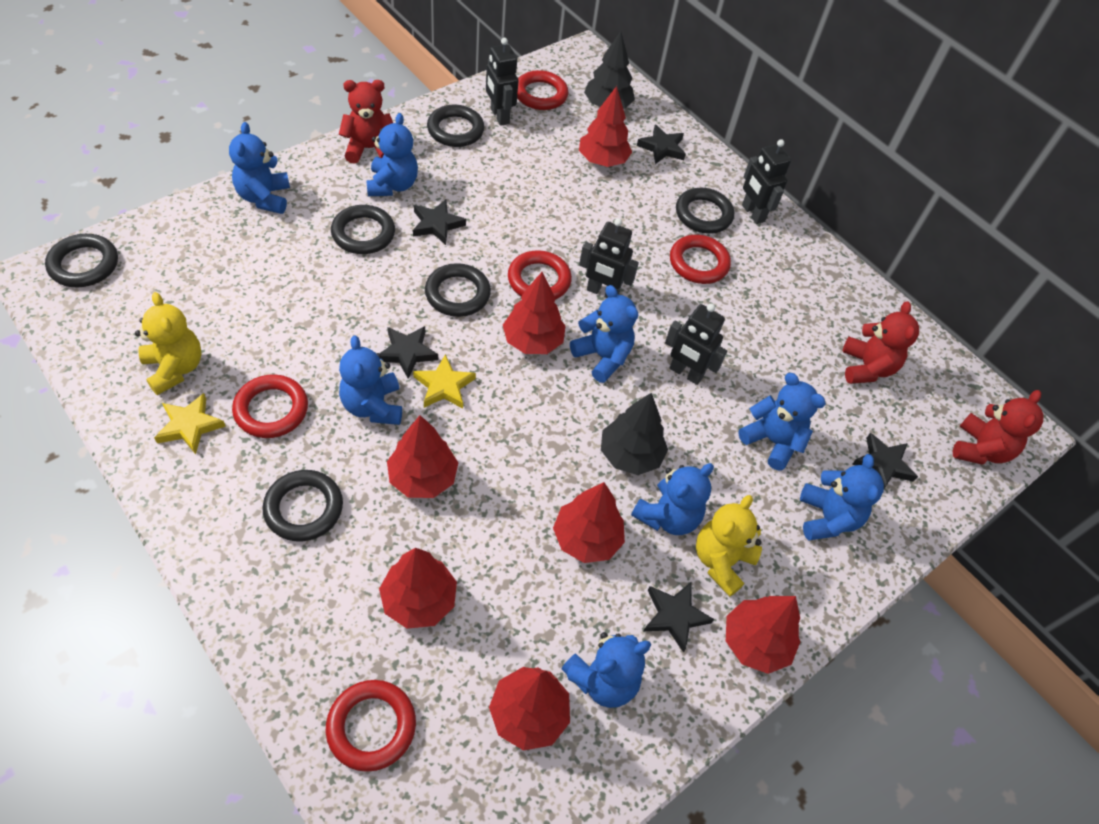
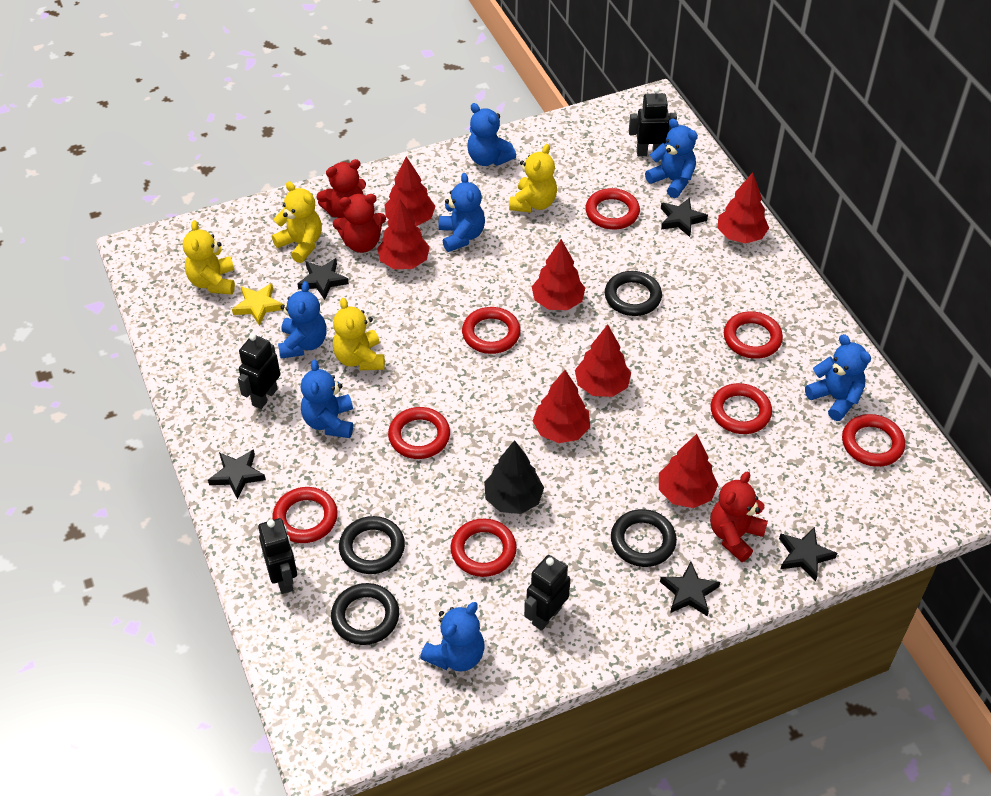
black ring: [45,234,118,287] [262,470,343,541] [331,205,395,254] [425,263,491,317] [427,105,484,147] [676,188,734,234] = 6 -> [331,583,399,645] [339,516,405,574] [605,271,662,316] [611,509,677,567] = 4
black tree: [584,31,635,109] [601,393,668,475] = 2 -> [484,440,544,514] = 1
blue teddy bear: [229,122,290,214] [339,336,402,425] [366,113,418,196] [561,632,651,708] [570,285,638,383] [631,463,714,535] [738,373,826,471] [800,454,884,541] = 8 -> [278,281,326,359] [301,360,353,438] [420,602,485,672] [439,173,485,252] [467,103,516,166] [645,118,698,198] [805,334,871,421] = 7
red ring: [232,375,308,438] [326,680,416,772] [508,250,572,300] [517,70,569,110] [670,235,731,284] = 5 -> [272,487,338,543] [388,407,450,459] [450,519,517,577] [462,307,521,354] [585,188,640,230] [711,383,772,434] [724,311,783,359] [842,414,905,467] = 8
yellow star: [154,393,226,454] [413,354,476,409] = 2 -> [232,283,284,326] = 1
yellow teddy bear: [135,292,202,395] [696,495,762,597] = 2 -> [183,220,235,295] [272,181,322,263] [333,298,385,370] [509,144,557,213] = 4

